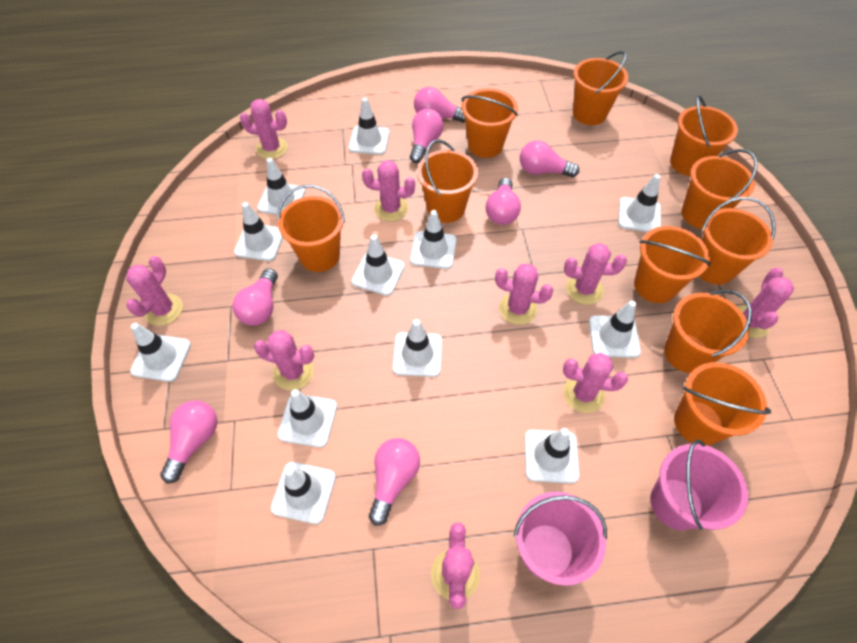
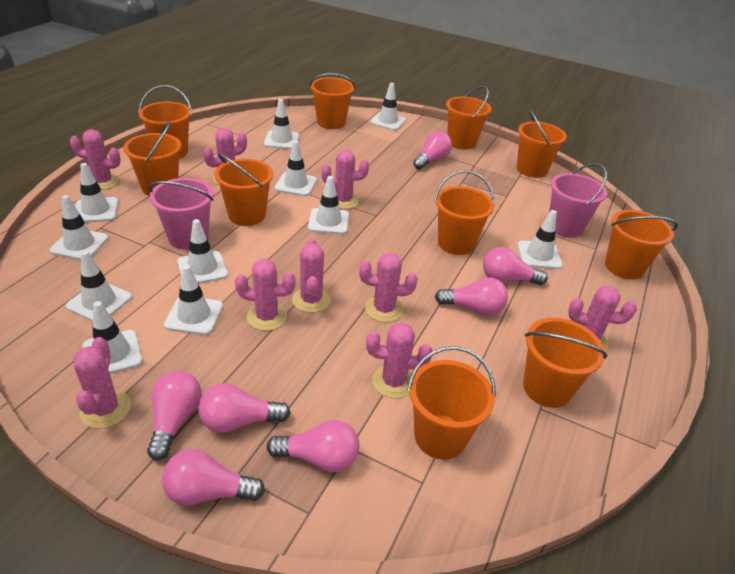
white traffic cone: [130,323,191,382] [234,202,283,261] [257,158,306,215] [271,462,336,524] [278,389,337,448] [348,98,390,155] [352,235,405,296] [393,319,442,377] [410,210,456,269] [524,428,580,484] [589,300,641,358] [618,174,661,232] = 12 -> [49,195,109,260] [65,251,132,322] [75,163,118,223] [82,301,142,374] [164,265,223,335] [177,219,228,284] [264,99,299,149] [274,140,317,196] [308,176,349,234] [370,83,406,130] [517,210,563,269] = 11

